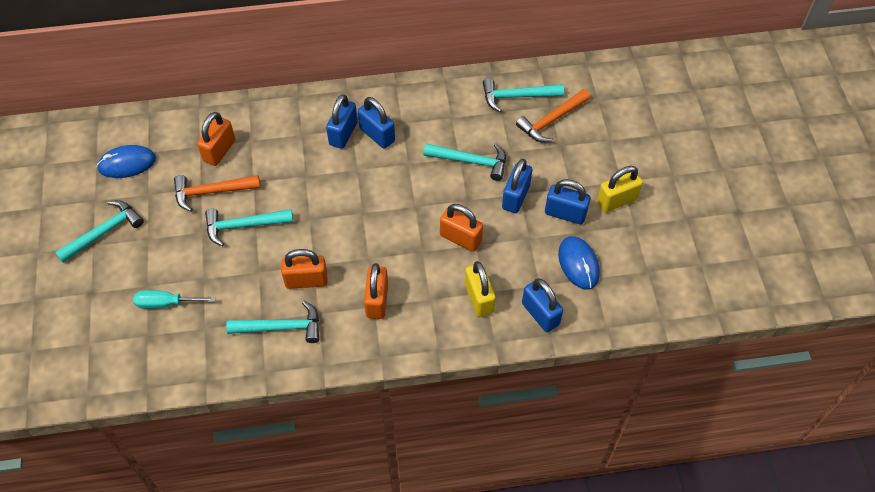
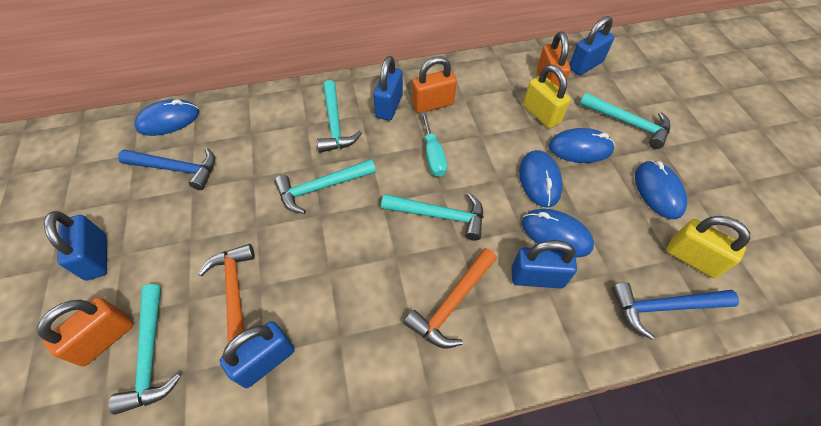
blue hammer: none = 0 -> [118,148,215,190] [612,282,739,340] = 2
blue mouse: [96,145,156,178] [558,236,600,290] = 2 -> [134,99,199,136] [519,150,563,208] [522,209,594,258] [549,128,615,163] [635,160,687,219] = 5
orange padlock: [197,112,235,166] [281,249,327,289] [364,263,388,319] [440,204,483,252] = 4 -> [37,297,133,366] [412,56,457,113] [537,32,570,87] = 3

